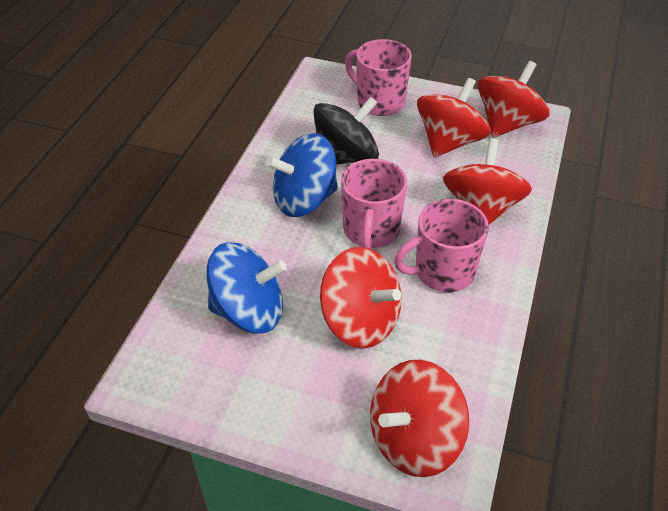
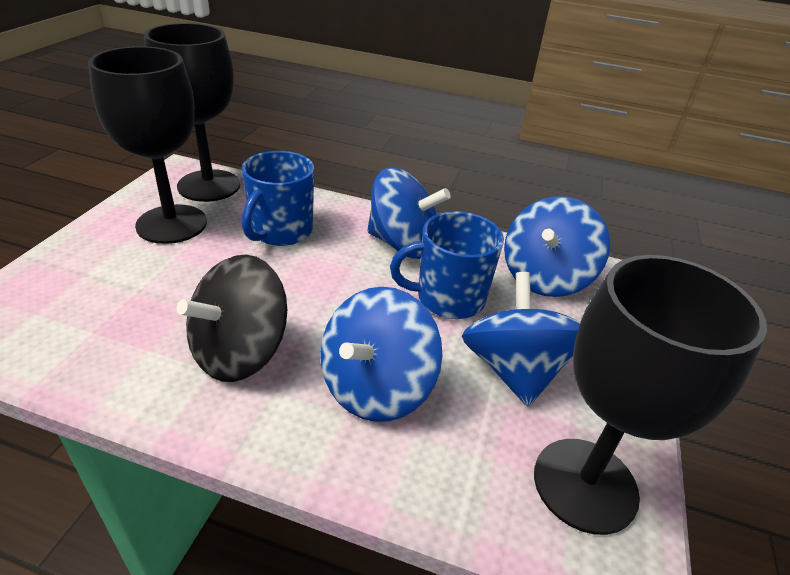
black goblet: none = 0 -> [88,46,207,244] [144,23,240,202] [534,255,767,535] = 3
blue mug: none = 0 -> [241,151,314,246] [390,211,504,319] = 2
blue spinning top: [207,242,287,334] [266,133,338,217] = 2 -> [320,287,442,422] [367,167,451,259] [462,272,580,406] [504,196,610,297] = 4
pink mug: [341,159,407,249] [345,39,412,116] [394,199,489,292] = 3 -> none = 0
red spinning top: [320,247,401,348] [370,360,469,477] [417,78,491,157] [443,139,532,225] [478,61,550,138] = 5 -> none = 0

